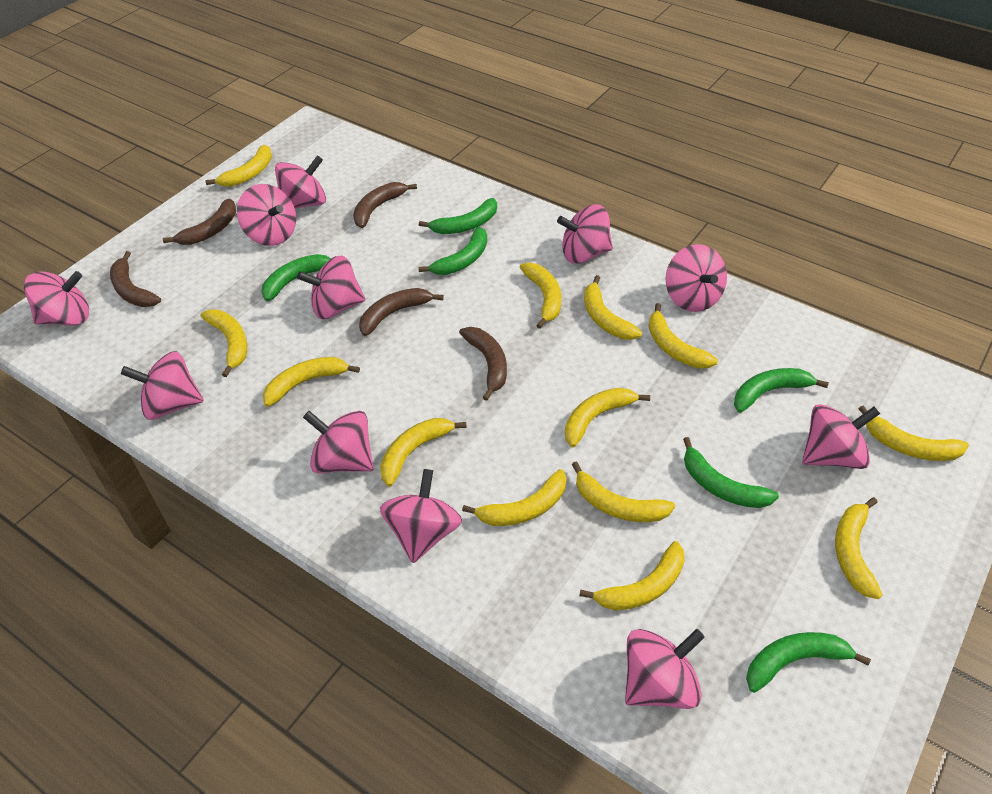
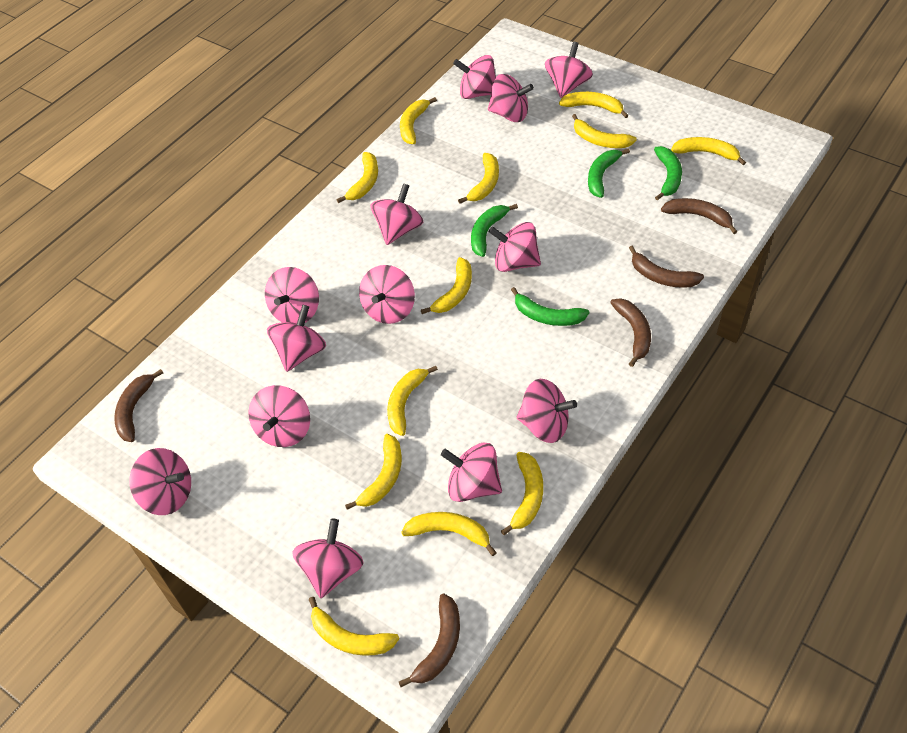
green banana: [262,254,331,301] [418,227,487,275] [419,198,497,234] [683,437,779,508] [734,368,829,413] [746,632,871,693] = 6 -> [471,204,518,257] [511,287,589,326] [588,148,630,198] [654,146,682,201] = 4
pink spinning top: [24,271,89,326] [121,351,204,420] [237,184,296,246] [275,155,326,209] [297,256,365,319] [303,411,374,473] [380,469,462,563] [557,204,613,264] [625,629,705,709] [666,244,727,312] [802,404,880,469] = 11 -> [129,448,191,515] [248,385,310,447] [265,267,319,323] [267,305,326,372] [292,519,364,598] [359,265,415,324] [370,183,423,245] [441,443,502,502] [453,55,496,99] [488,74,534,122] [489,222,541,272] [517,379,577,443] [545,42,593,98] = 13
yellow banana: [200,309,247,377] [206,145,272,187] [263,357,360,407] [380,418,467,487] [462,469,567,526] [520,263,562,329] [565,387,650,447] [572,461,675,522] [579,541,685,611] [584,275,642,340] [648,303,718,368] [835,497,882,599] [858,405,969,461] = 13 -> [308,597,399,656] [337,152,378,203] [345,434,402,510] [387,366,438,436] [400,97,437,144] [401,512,497,556] [421,257,472,314] [458,153,499,204] [501,452,543,535] [559,92,629,118] [572,114,637,148] [671,137,746,165] = 12

